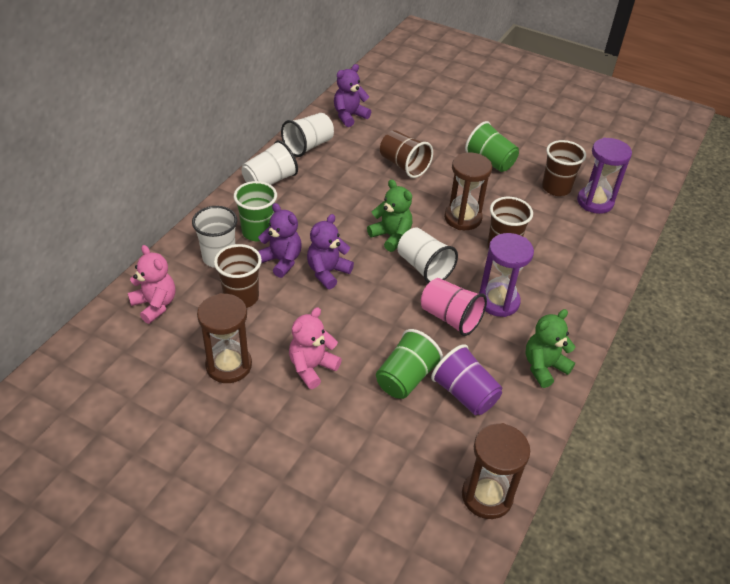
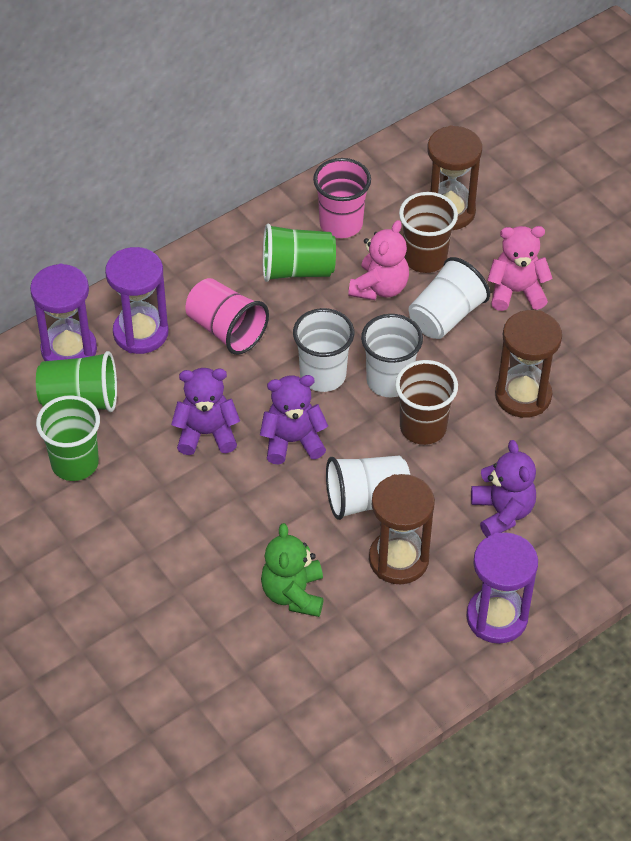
brown cup: [214,244,262,308] [380,130,433,178] [487,197,533,248] [542,140,586,196] = 4 -> [395,360,458,445] [399,192,458,273] = 2
green teddy bear: [367,179,412,252] [525,309,575,388] = 2 -> [261,523,324,617] = 1
pink cup: [421,278,487,336] = 1 -> [185,278,269,355] [313,158,371,238] = 2
purple cup: [431,344,502,415] = 1 -> none = 0
purple hourglass: [479,233,534,317] [577,138,632,214] = 2 -> [30,264,97,361] [105,247,169,354] [466,532,538,644] = 3

